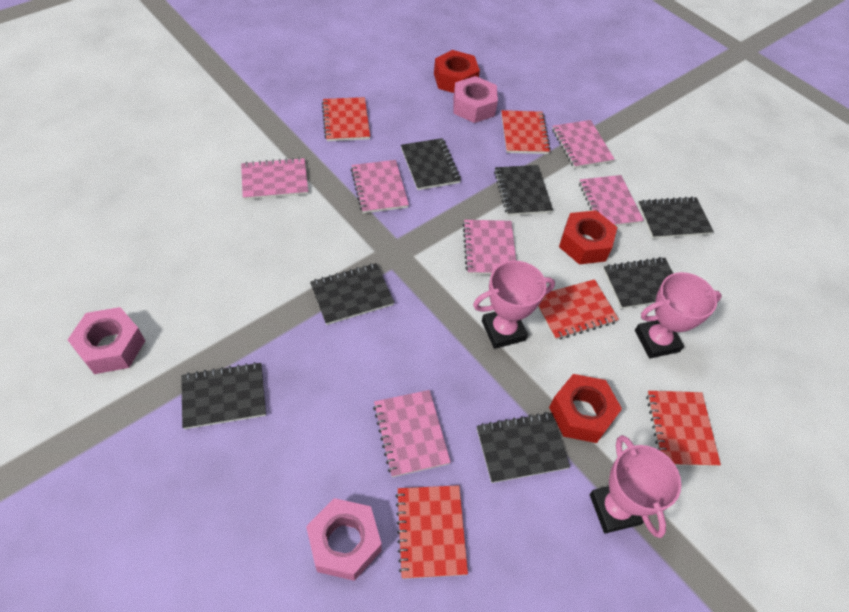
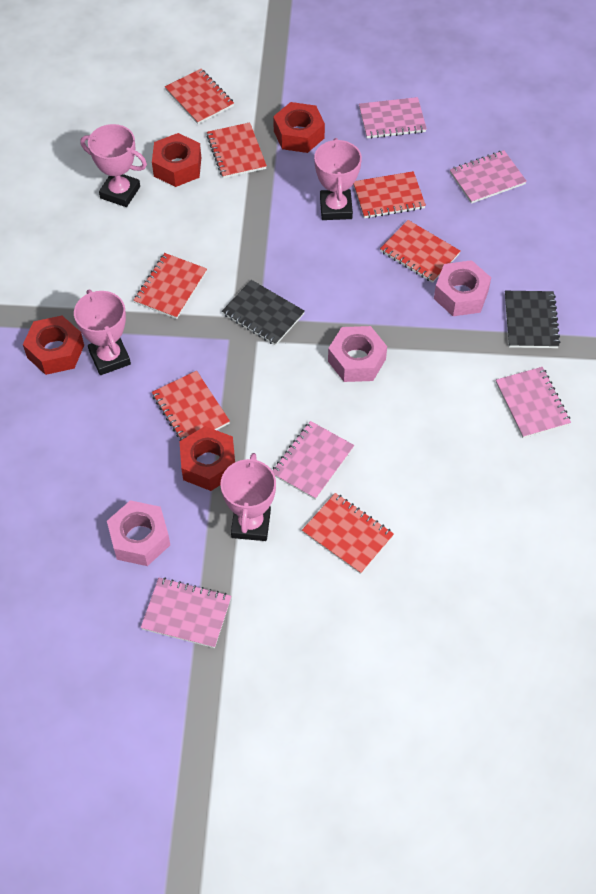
black notebook: [181,362,266,429] [310,263,394,325] [401,138,461,190] [477,412,570,483] [494,165,553,216] [603,257,674,309] [638,196,714,239] = 7 -> [222,280,305,346] [505,291,561,348] = 2
pink notebook: [241,158,308,200] [351,160,409,213] [373,390,451,477] [463,220,516,275] [552,120,615,168] [579,175,644,226] = 6 -> [141,578,231,648] [273,421,354,500] [359,97,427,139] [450,150,527,204] [496,367,571,438] = 5
pink trophy: [473,261,555,349] [590,435,681,538] [635,272,722,358] = 3 -> [74,289,131,375] [81,124,147,207] [221,453,276,541] [314,138,362,220] = 4
red notebook: [322,97,370,141] [396,485,468,579] [501,110,551,154] [538,279,619,340] [646,391,721,467] = 5 -> [133,253,207,319] [152,371,230,441] [165,69,234,124] [207,122,267,178] [302,493,394,574] [353,171,426,218] [380,220,460,283] = 7
red nut: [434,50,480,93] [549,374,622,443] [559,210,617,264] = 3 -> [23,316,84,375] [152,133,201,187] [180,426,235,491] [273,102,325,153] = 4

